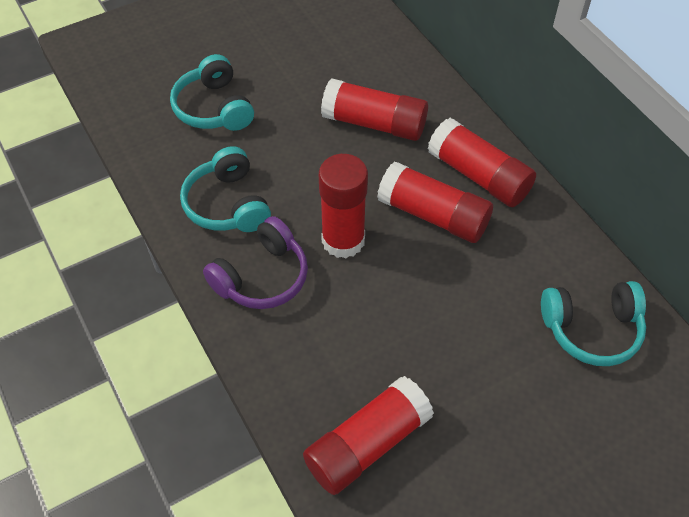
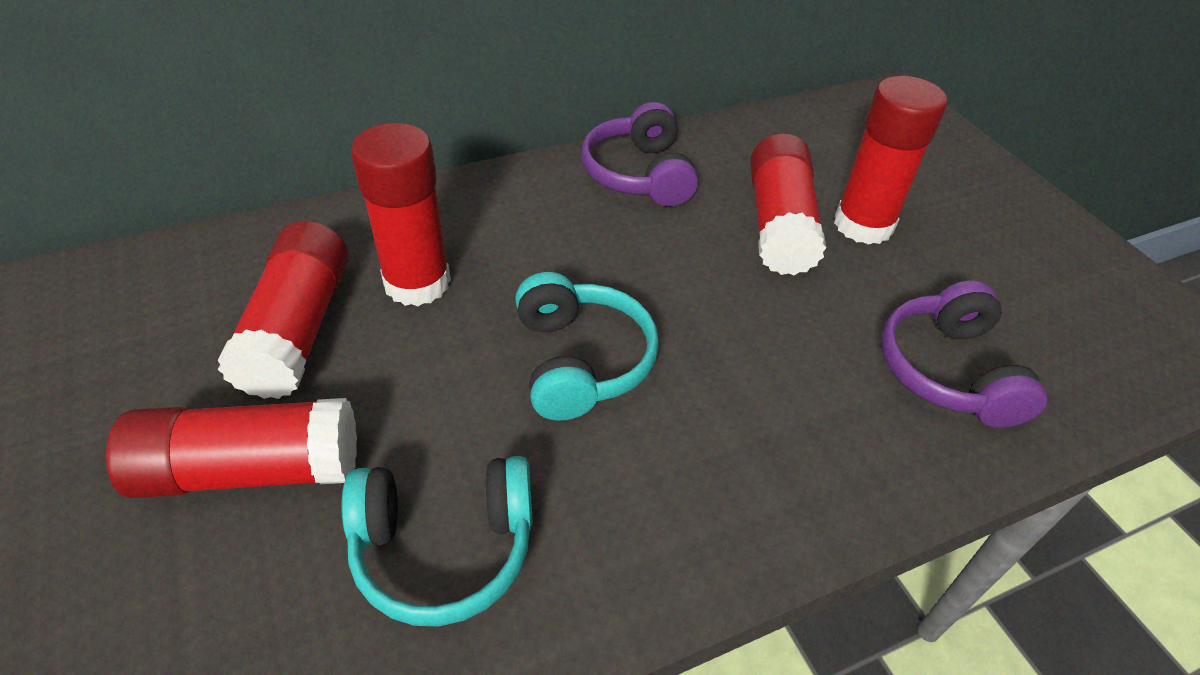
purple headphones: [203,216,308,309] = 1 -> [581,102,698,207] [881,280,1047,428] = 2
turquoise headphones: [170,54,254,131] [180,146,271,232] [541,281,646,366] = 3 -> [342,456,533,627] [515,272,659,421] = 2

